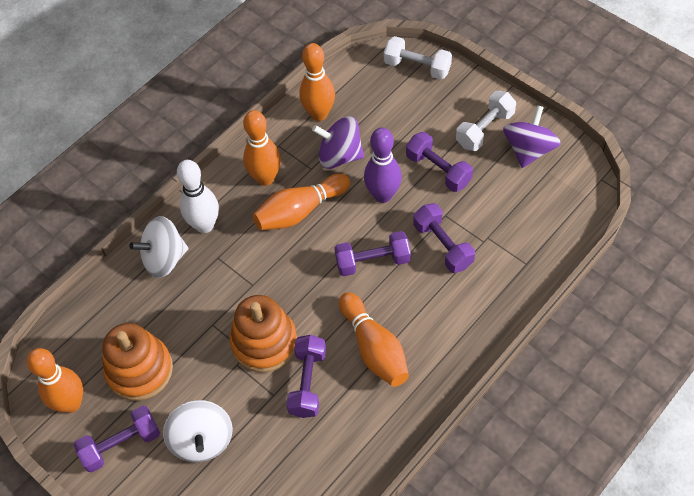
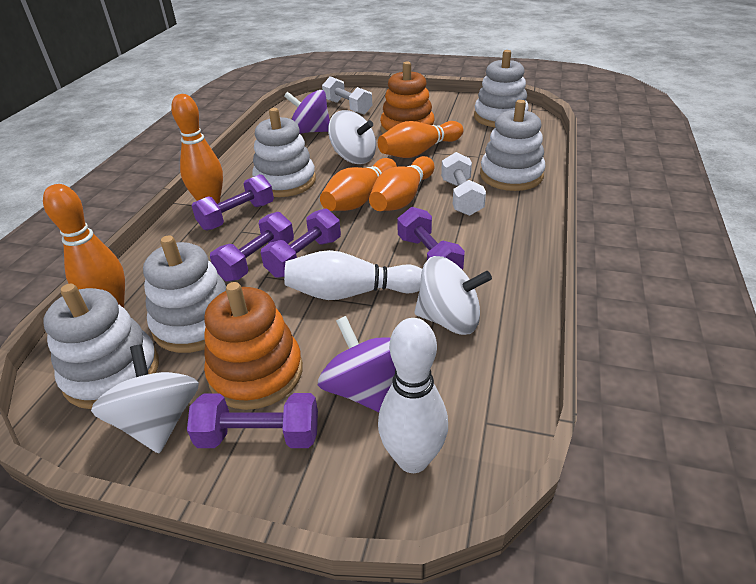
purple bowling pin: [364,127,402,203] = 1 -> none = 0
white bowling pin: [177,160,219,233] = 1 -> [284,250,422,300] [378,318,448,473] = 2
white spinning top: [129,216,188,278] [163,400,233,462] = 2 -> [91,344,199,453] [328,110,376,164] [414,256,492,335] = 3
white stacking toy: none = 0 -> [43,284,159,409] [143,235,226,353] [252,108,316,197] [474,50,529,127] [480,100,546,191] = 5

